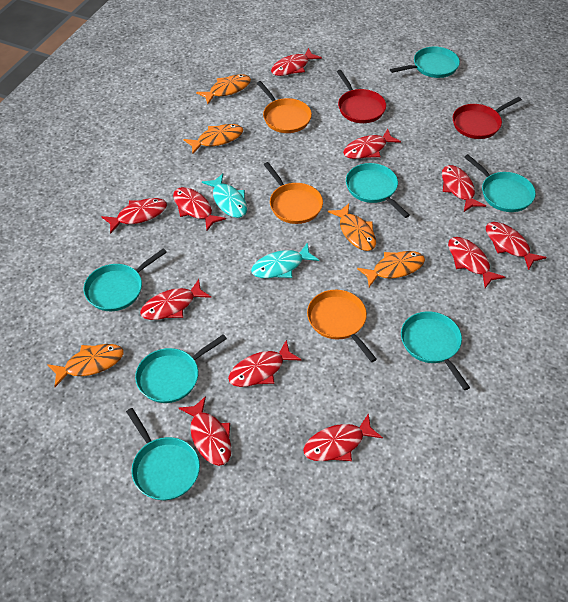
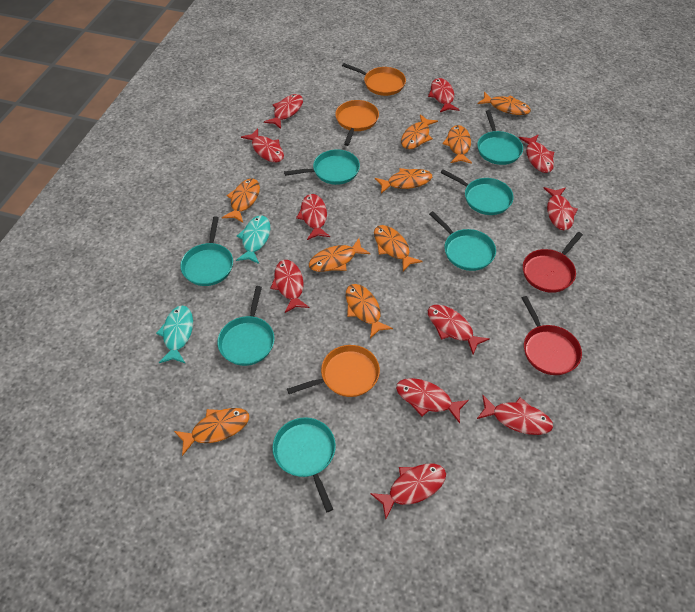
orange fish: [47,344,124,387] [183,124,243,154] [196,74,251,104] [328,203,376,251] [357,251,425,287] = 5 -> [174,408,249,456] [222,179,260,223] [309,238,370,272] [346,284,393,338] [374,225,423,272] [375,168,432,194] [401,114,438,149] [442,125,472,164] [477,92,531,115] = 9

